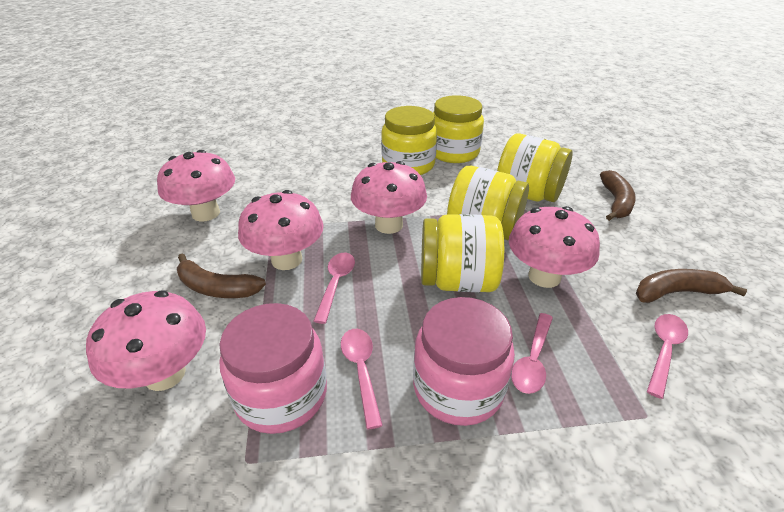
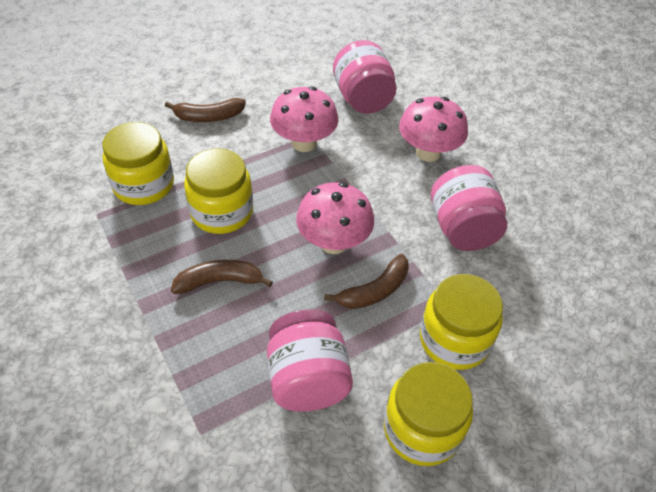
pink jar: [219,303,327,434] [413,297,515,426] = 2 -> [267,309,353,412] [333,40,397,114] [431,165,507,251] = 3
pink mushroom: [86,291,206,391] [157,150,235,222] [238,190,324,270] [351,161,427,234] [509,206,600,288] = 5 -> [270,86,338,152] [296,182,374,254] [399,96,468,162] = 3
pink spoon: [314,253,355,324] [341,329,383,429] [511,313,553,394] [647,314,688,399] = 4 -> none = 0
yellow jar: [381,106,437,175] [421,214,504,292] [433,95,484,163] [447,166,529,241] [497,133,573,202] = 5 -> [102,122,174,205] [184,148,253,234] [384,362,473,466] [420,274,503,370] = 4

